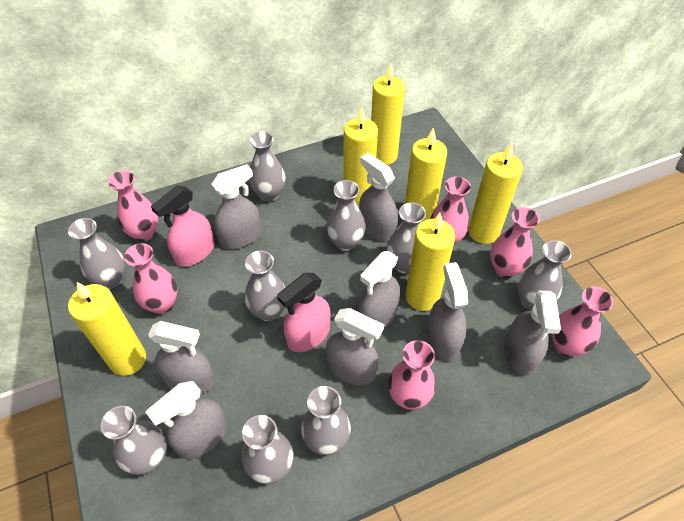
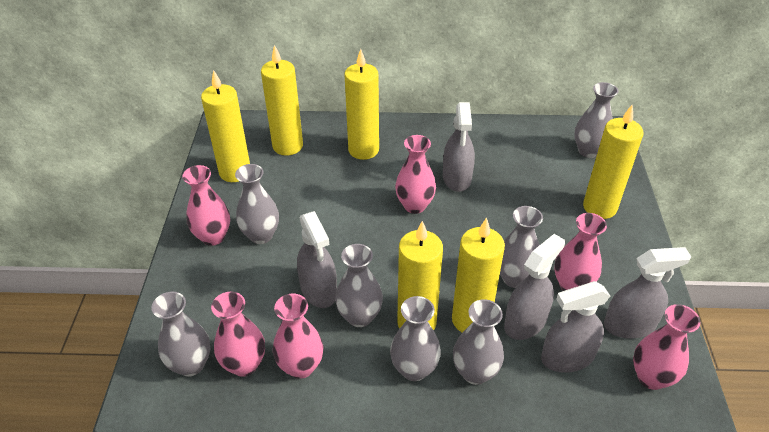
grey spray bottle: [146,381,227,459] [148,321,215,394] [212,164,261,249] [326,308,384,385] [358,251,400,328] [359,153,398,242] [427,262,468,361] [504,291,561,376] = 8 -> [297,211,337,308] [443,102,475,192] [504,234,565,340] [541,281,610,373] [604,247,691,339] = 5
grey vase: [68,218,125,289] [101,406,167,475] [242,415,293,484] [245,251,285,321] [249,131,286,202] [301,386,351,455] [326,180,366,251] [387,202,426,274] [517,240,572,310] = 9 -> [152,292,211,377] [235,164,279,244] [335,244,383,327] [390,296,441,381] [453,299,504,385] [500,206,543,288] [574,82,618,158] = 7
pink spray bottle: [151,185,214,267] [277,273,331,352] = 2 -> none = 0

